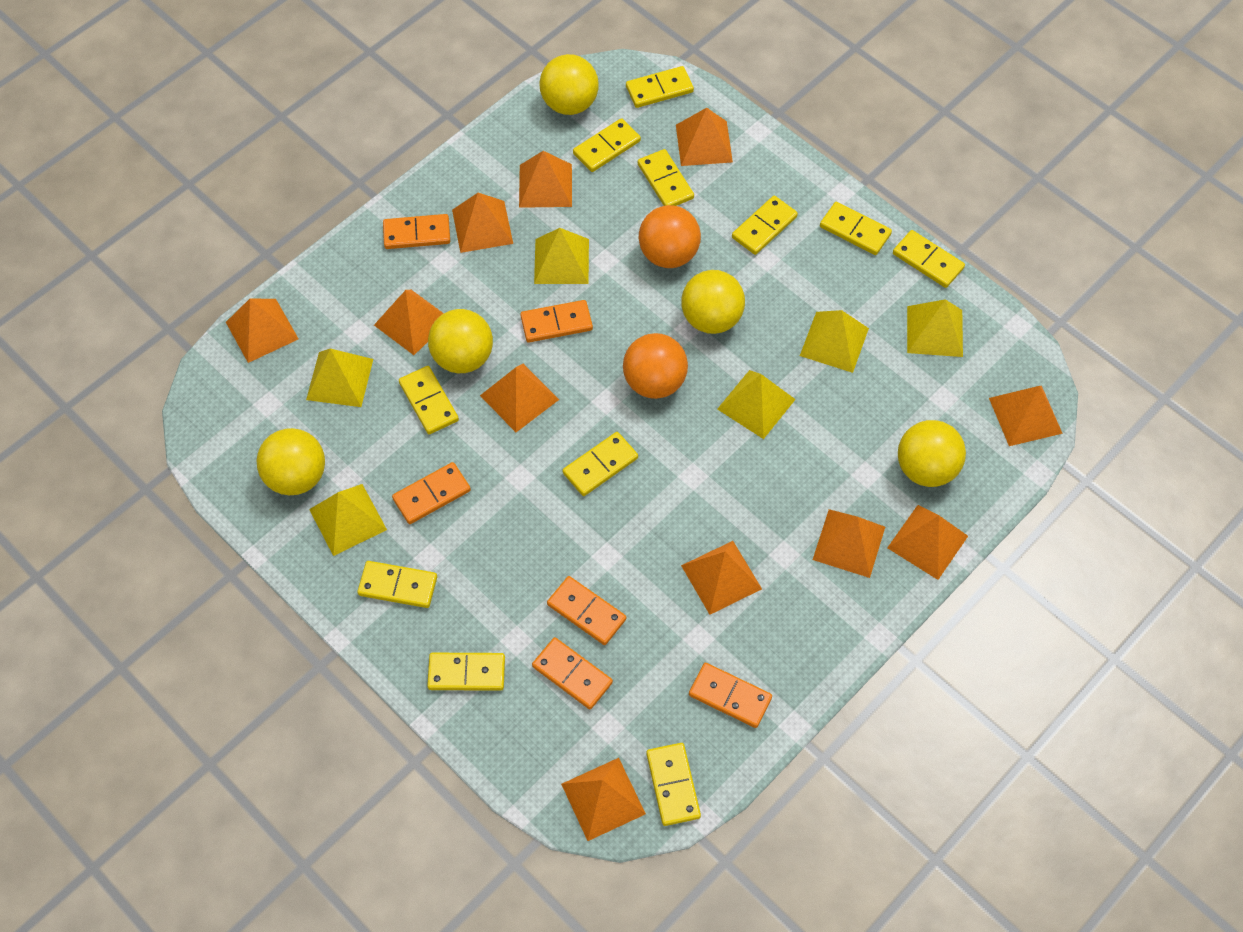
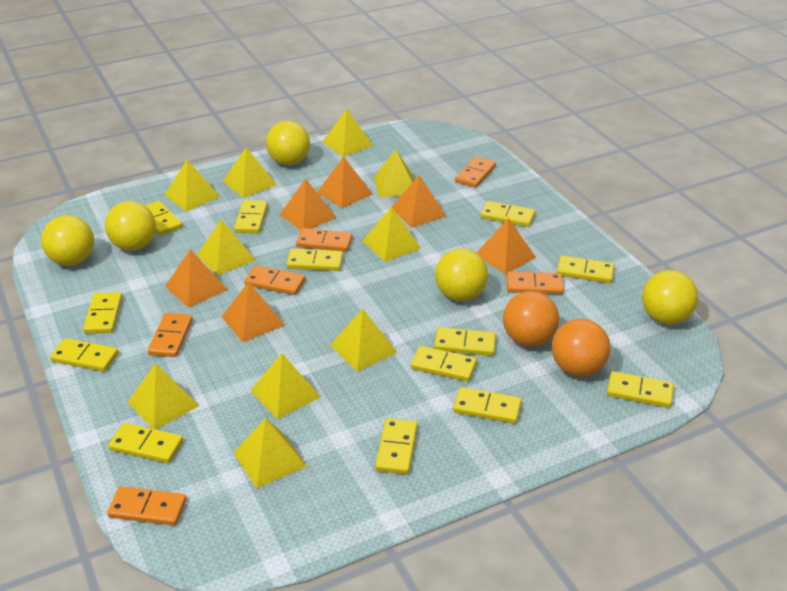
orange pyramid: [226,298,299,363] [374,290,444,355] [452,193,513,253] [480,364,559,432] [519,151,572,208] [561,758,646,841] [676,108,733,166] [681,541,762,615] [813,509,885,578] [887,505,968,580] [989,386,1063,446] = 11 -> [165,249,228,308] [222,282,285,342] [279,179,337,230] [317,156,372,208] [392,175,446,228] [476,218,536,274] = 6
yellow domino: [357,561,437,608] [399,366,459,434] [427,653,505,691] [563,432,638,496] [573,118,641,172] [626,66,694,108] [638,149,694,206] [646,743,701,826] [732,196,798,255] [820,202,892,255] [893,230,965,288] = 11 -> [50,338,119,372] [83,292,122,333] [108,423,183,463] [145,201,182,235] [234,200,268,233] [286,249,343,271] [375,418,418,474] [411,346,477,381] [434,327,496,356] [453,387,522,424] [481,201,535,227] [557,256,614,283] [607,371,674,408] = 13
yellow pyramid: [306,349,373,407] [309,484,387,556] [534,228,589,284] [717,370,796,439] [800,310,869,373] [907,299,963,357] = 6 -> [128,363,199,430] [165,160,220,212] [197,219,256,276] [223,147,277,198] [233,418,307,488] [250,353,321,419] [323,109,374,157] [330,309,397,372] [363,207,421,262] [374,150,414,198] = 10

